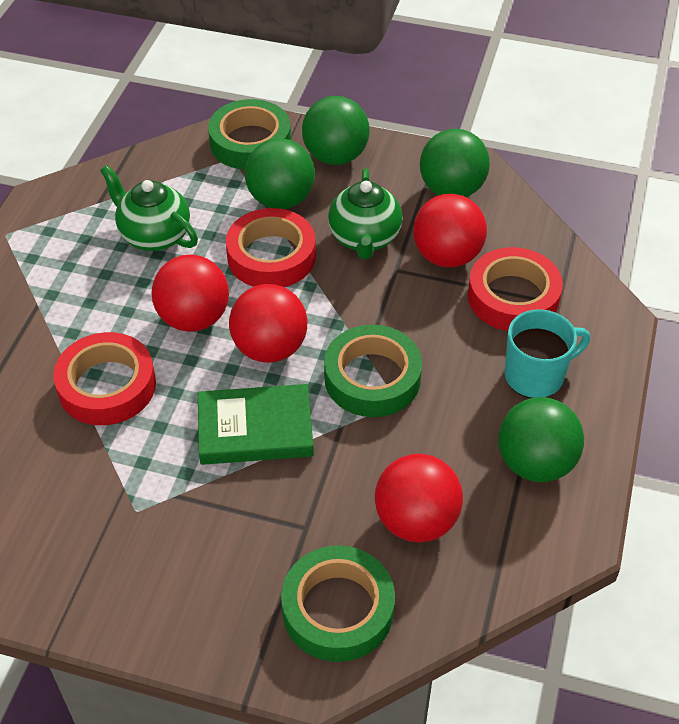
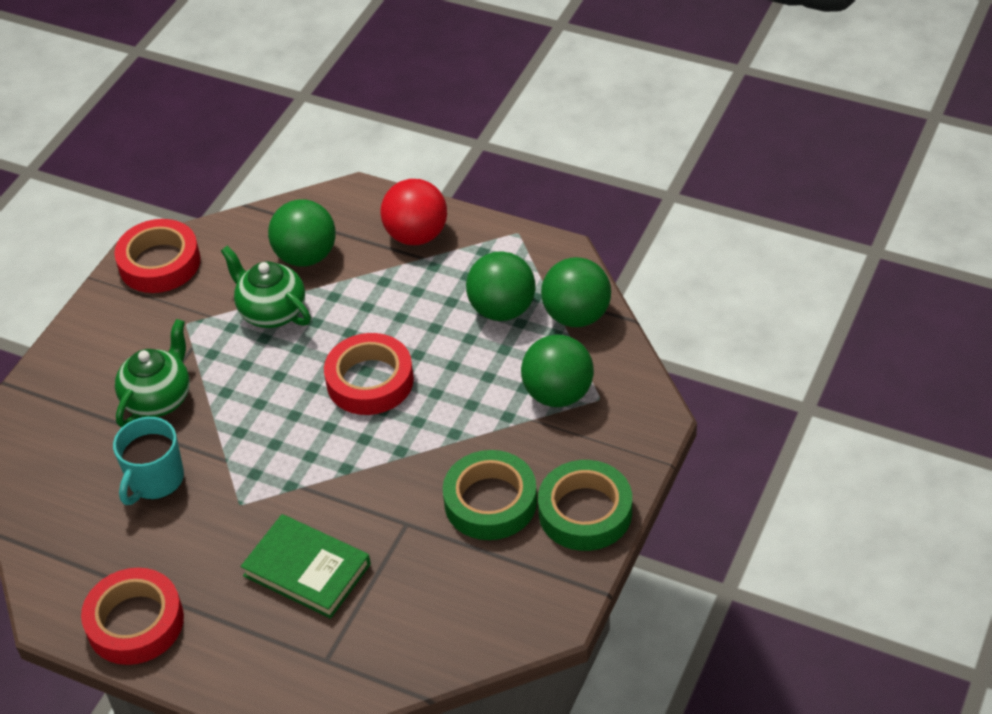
green tape: [208,99,291,170] [281,545,395,662] [324,325,422,417] = 3 -> [443,450,537,540] [538,460,632,551] = 2
red ball: [151,255,229,332] [229,284,307,363] [375,454,463,542] [413,194,487,268] = 4 -> [380,179,447,245] = 1

